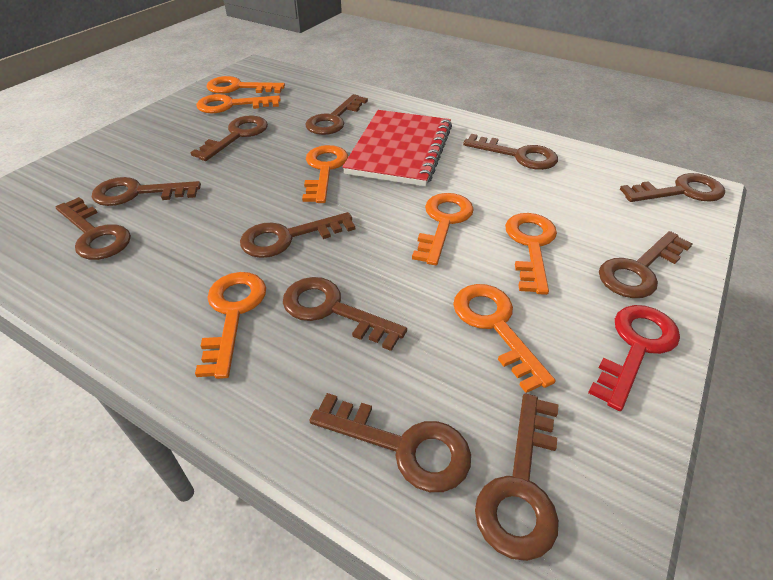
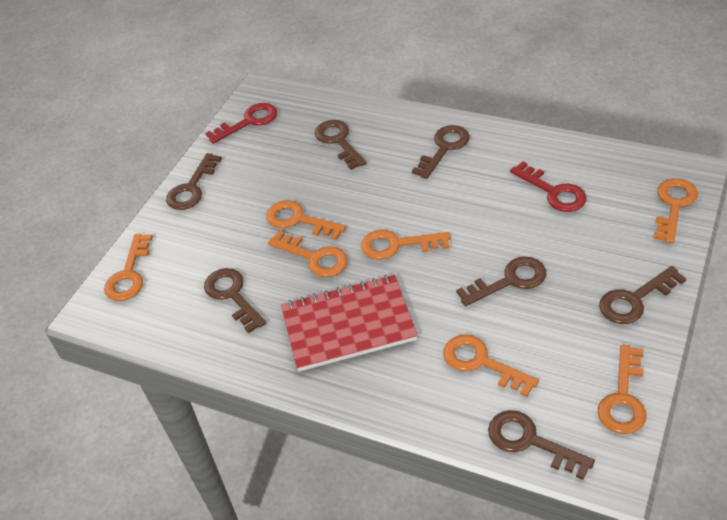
brown key: [56,197,131,260] [92,177,201,206] [190,116,268,161] [240,212,355,258] [283,277,407,351] [305,94,368,135] [309,393,471,492] [463,134,558,170] [475,394,559,561] [599,231,692,298] [620,173,725,202] = 11 -> [166,153,222,210] [204,268,266,333] [315,120,367,170] [412,125,470,179] [456,257,547,306] [488,410,595,480] [599,266,686,324] = 7
red key: [588,305,680,411] = 1 -> [205,103,277,144] [510,161,587,212] = 2

